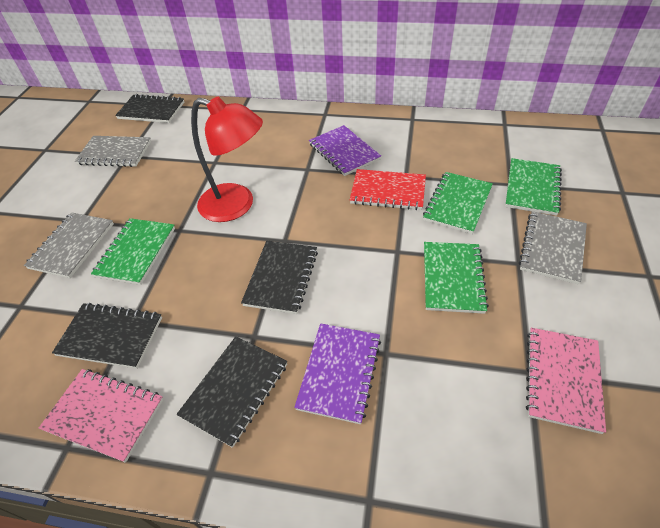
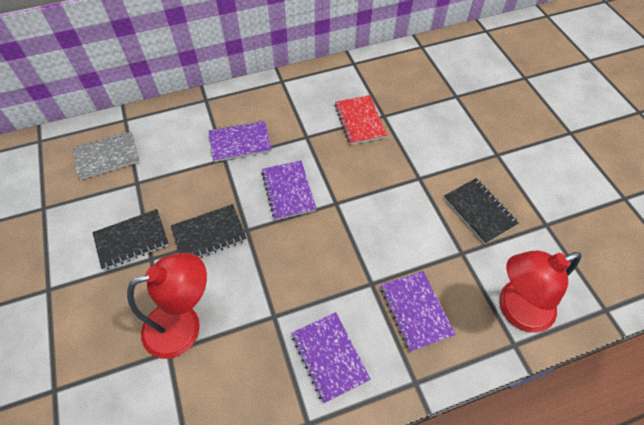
black notebook: [52,303,162,369] [115,94,184,123] [177,336,287,448] [241,241,318,314] = 4 -> [92,209,169,270] [171,204,247,258] [444,178,519,244] = 3
green notebook: [91,218,175,285] [423,172,493,234] [424,242,489,314] [505,158,562,216] = 4 -> none = 0
grey notebook: [24,212,114,278] [75,136,151,167] [519,211,587,284] = 3 -> [73,132,140,180] = 1
pink notebook: [39,369,163,463] [526,328,606,434] = 2 -> none = 0
purple notebook: [294,323,381,424] [309,125,381,176] = 2 -> [209,120,272,162] [261,161,317,220] [292,312,371,403] [381,271,456,352] = 4
red lamp: [191,96,263,222] = 1 -> [127,253,207,359] [499,251,581,333] = 2

